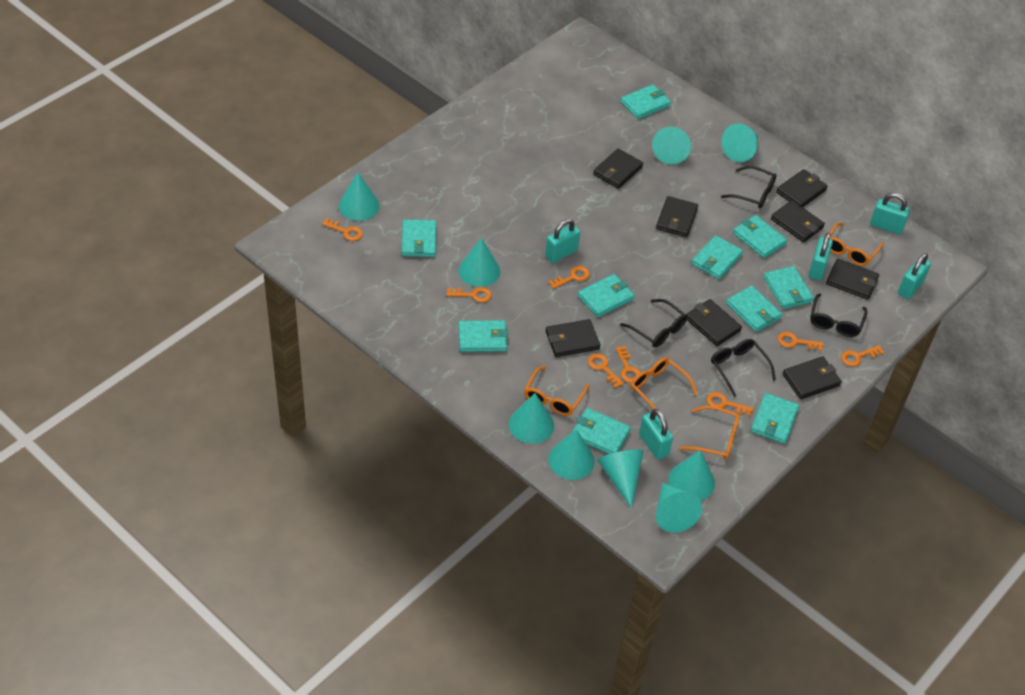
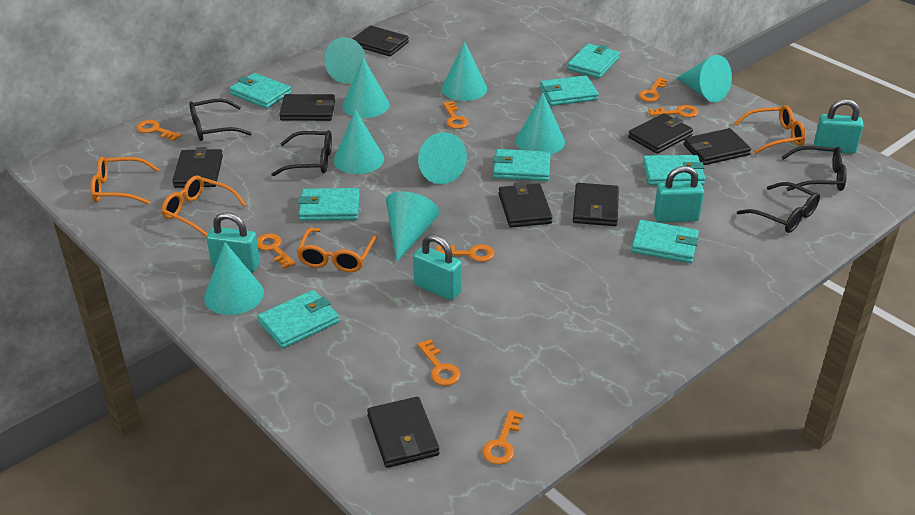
turquoise padlock: [545,219,580,263] [639,409,673,460] [809,233,833,280] [870,193,910,234] [898,253,931,299] = 5 -> [206,212,260,272] [413,234,462,300] [654,166,704,222] [814,99,864,154] = 4
turquoise wallet: [402,220,436,257] [458,320,508,352] [572,408,631,454] [578,274,635,317] [621,85,671,119] [691,235,743,279] [726,286,782,332] [733,215,787,258] [751,393,799,444] [764,266,814,309] = 10 -> [229,73,292,109] [258,290,339,348] [298,188,360,221] [493,149,551,181] [540,75,599,106] [567,44,620,78] [631,220,699,263] [643,155,705,186] = 8

